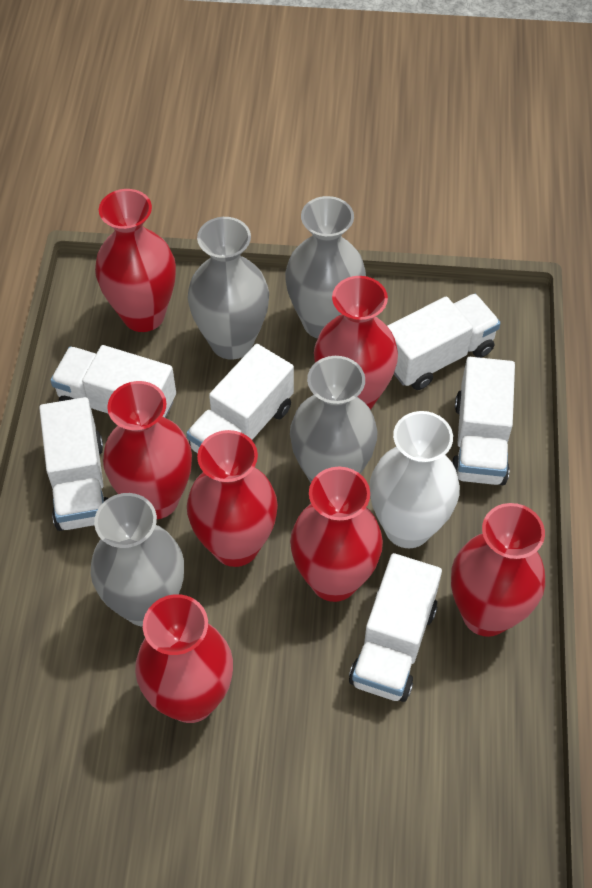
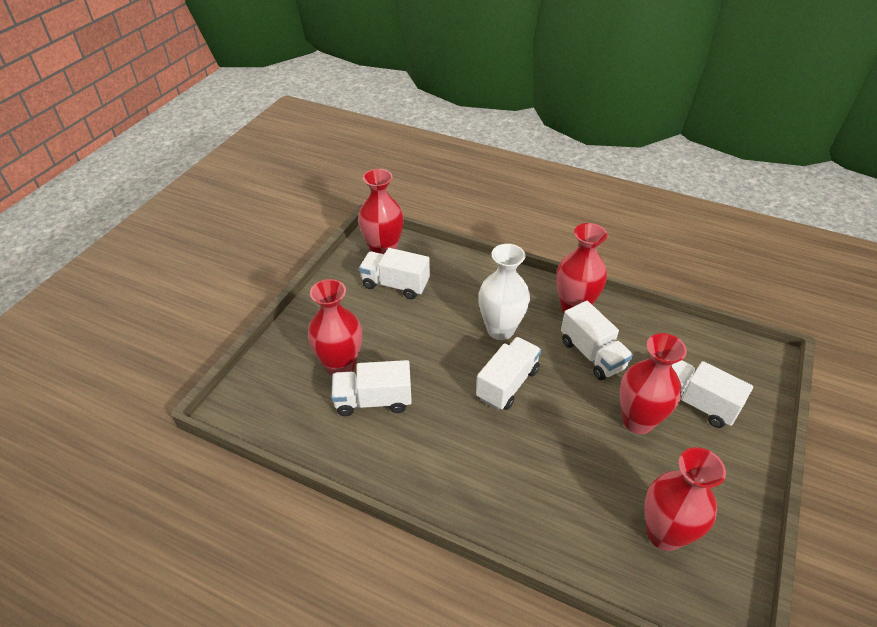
grey vase: [90,493,184,627] [188,217,269,360] [285,196,366,339] [290,356,377,483] = 4 -> none = 0
red vase: [95,189,176,332] [103,381,192,519] [135,594,233,723] [187,430,278,567] [290,467,383,602] [314,276,398,410] [451,503,545,637] = 7 -> [308,279,362,376] [358,169,404,254] [556,223,607,313] [620,333,687,434] [645,447,726,551] = 5
white truck: [39,397,108,531] [50,345,176,418] [186,344,294,453] [349,553,442,702] [387,294,500,390] [452,357,515,485] = 6 -> [331,360,412,416] [359,248,430,299] [476,337,541,410] [561,301,633,380] [672,360,753,428] = 5

